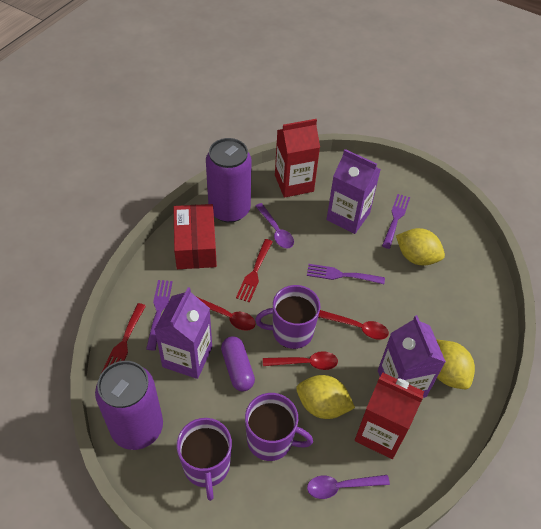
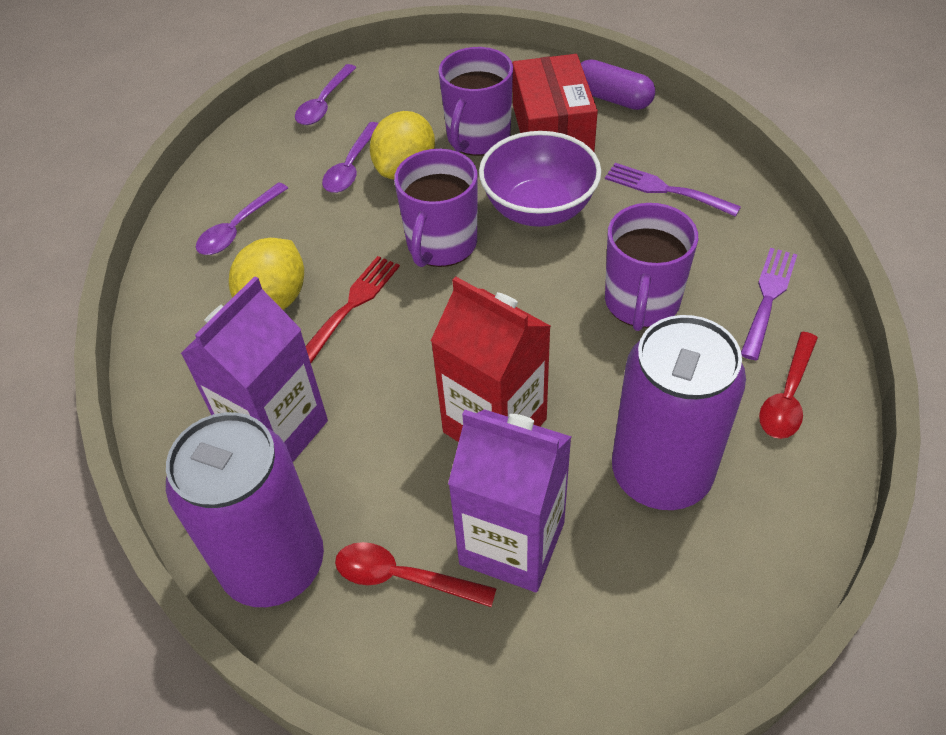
purple bowl: none = 0 -> [479,131,601,227] = 1
purple carton: [154,287,212,379] [326,149,381,234] [378,315,446,398] = 3 -> [181,276,328,462] [448,409,572,592] = 2
purple fork: [146,280,173,350] [307,264,385,284] [382,194,410,249] = 3 -> [605,163,741,217] [741,248,797,360] = 2
purple spoon: [255,203,294,249] [307,475,390,499] = 2 -> [196,182,288,255] [295,64,357,125] [322,122,378,193] = 3
red carton: [275,119,320,198] [355,373,424,459] = 2 -> [431,276,551,442] = 1
red fork: [101,303,146,373] [236,239,273,302] = 2 -> [306,256,400,363] = 1
red spoon: [197,297,256,331] [263,351,338,370] [318,310,389,340] = 3 -> [335,542,497,607] [759,332,818,439] = 2
yellow lemon: [296,375,355,419] [396,228,445,266] [437,340,475,389] = 3 -> [229,238,304,310] [370,111,435,180] = 2

